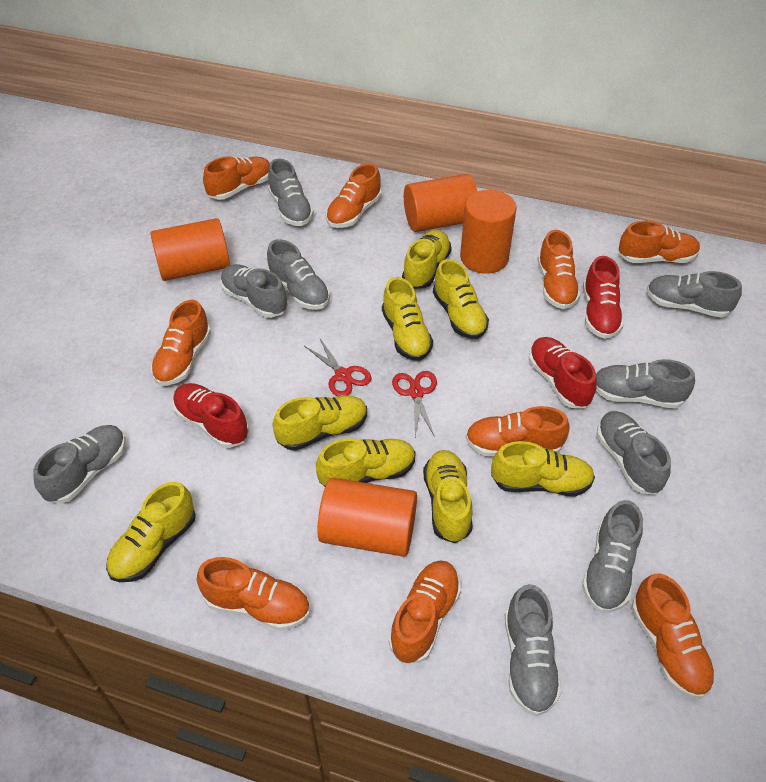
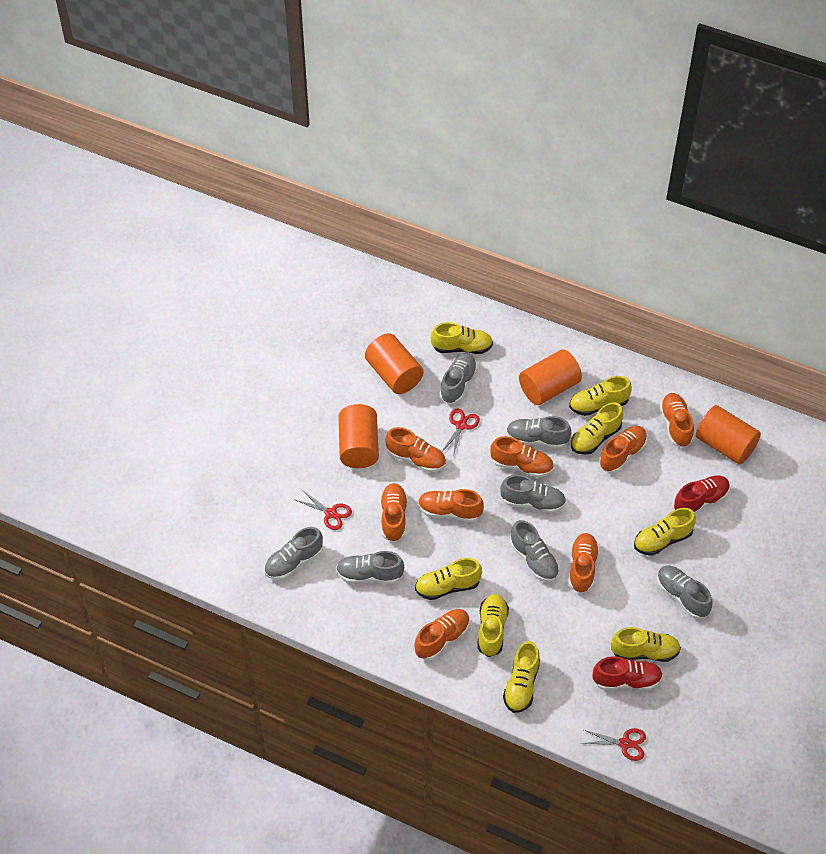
grey shoe: [33,425,126,504] [220,264,288,318] [267,239,330,310] [268,159,314,226] [505,584,562,716] [582,500,643,613] [596,359,695,409] [596,411,671,495] [646,271,742,318] = 9 -> [264,527,323,580] [336,551,404,584] [439,353,477,404] [500,475,566,513] [506,416,571,448] [510,520,559,582] [657,566,713,619] = 7
orange shoe: [151,300,211,386] [197,557,310,630] [203,156,270,200] [326,163,381,228] [389,560,461,663] [465,406,570,456] [537,230,581,309] [619,221,700,263] [631,573,715,699] = 9 -> [380,483,408,542] [385,427,446,472] [414,609,470,660] [418,489,484,522] [490,436,554,477] [569,533,599,593] [599,426,647,473] [660,393,694,448] = 8
red scissors: [305,337,371,396] [392,371,437,437] = 2 -> [296,489,352,530] [442,409,480,457] [582,728,646,761] = 3
red shoe: [173,383,249,448] [529,337,597,408] [583,256,624,339] = 3 -> [593,656,663,690] [674,476,730,514] = 2

